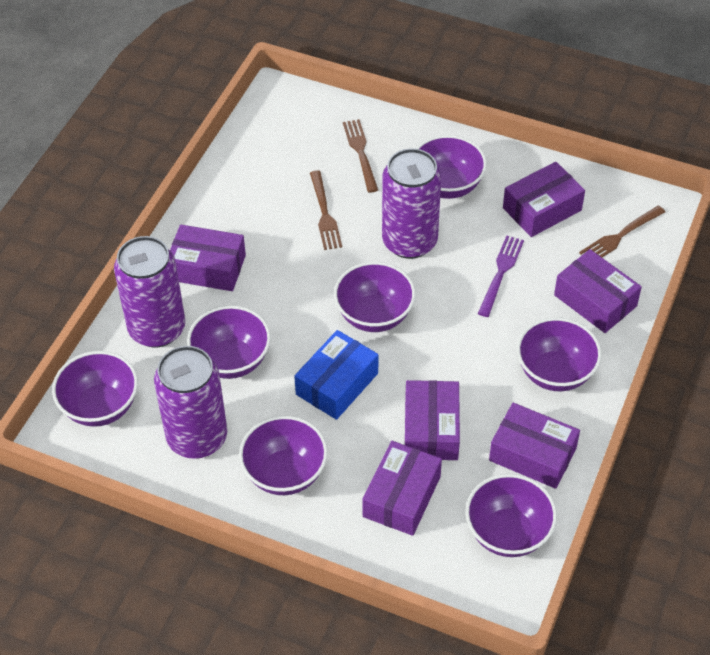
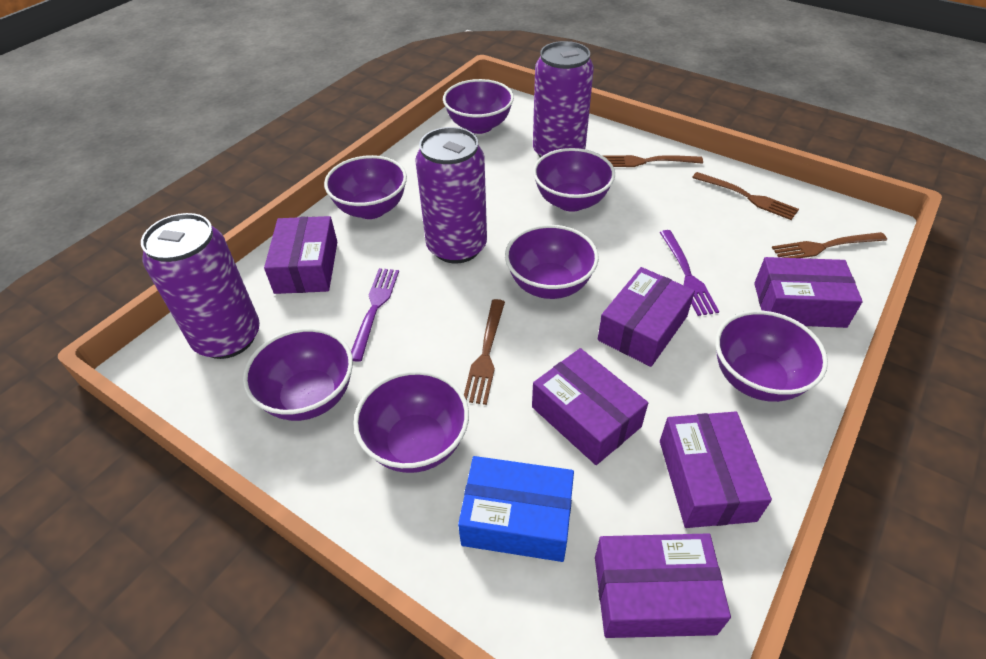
brown fork: [310,170,342,250] [343,119,378,193] [579,205,665,257] = 3 -> [464,299,505,405] [604,155,703,167] [692,172,799,220] [772,232,887,258] = 4
purple fork: [478,236,524,317] = 1 -> [351,268,399,362] [659,230,719,316] = 2

